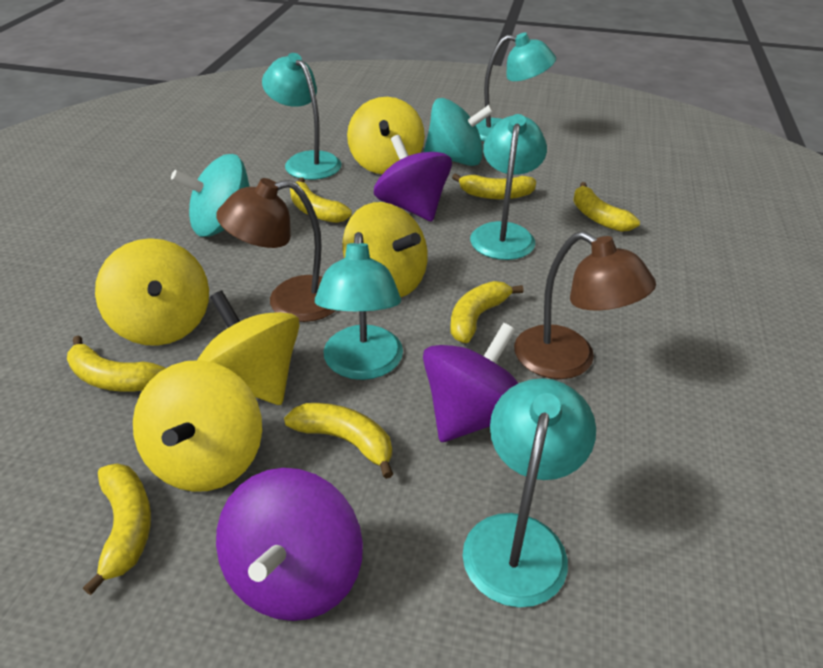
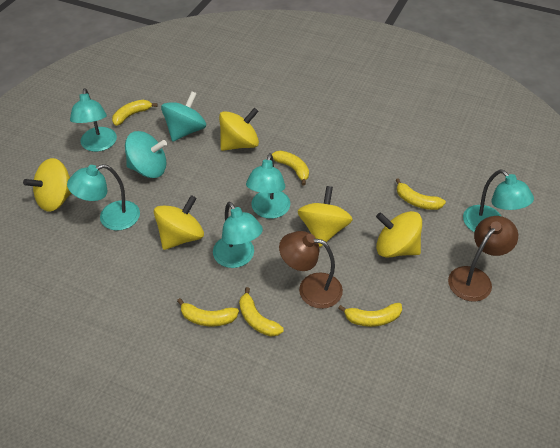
purple spinning top: [216,468,363,621] [374,135,452,221] [423,323,518,442] = 3 -> none = 0
yellow banana: [67,335,166,392] [83,463,151,595] [284,403,393,479] [290,178,352,223] [450,281,524,343] [452,173,536,199] [573,182,640,232] = 7 -> [112,100,158,126] [177,298,239,327] [239,287,284,337] [272,150,309,186] [338,303,402,327] [396,178,446,210] = 6

